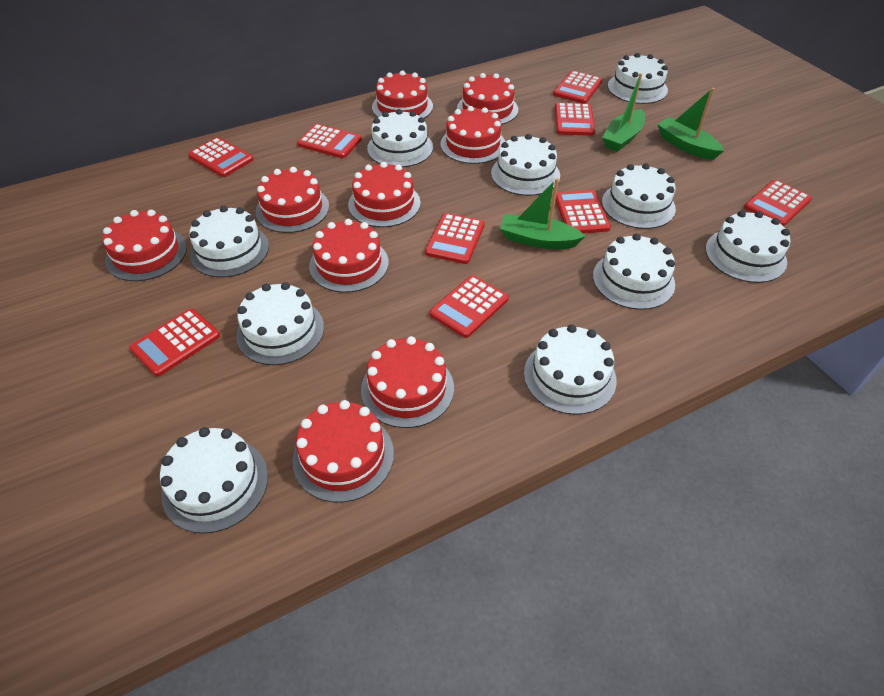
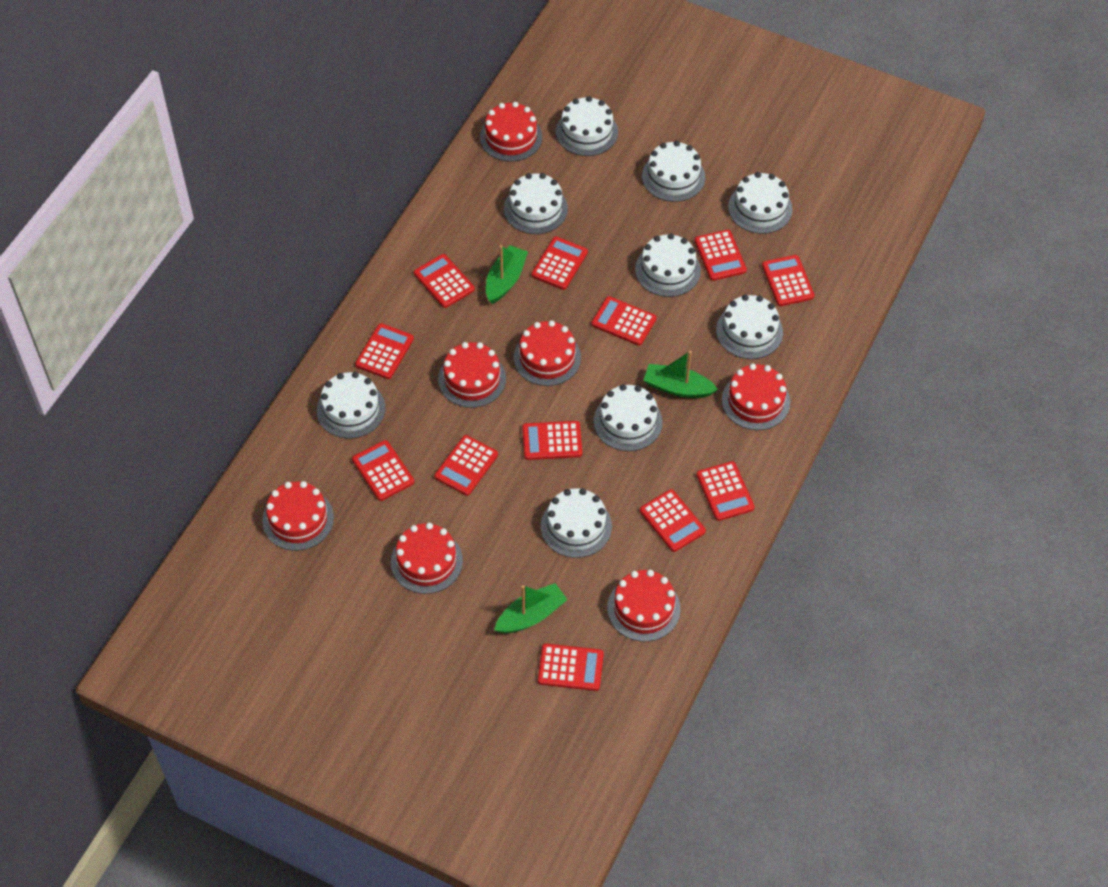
red cake: [103,210,187,281] [256,167,329,233] [292,400,394,502] [309,219,389,293] [348,162,421,227] [361,336,454,428] [372,70,433,118] [440,106,505,164] [457,73,518,125] = 9 -> [262,481,334,551] [391,523,463,594] [438,342,506,408] [480,102,542,162] [514,320,581,386] [607,570,680,642] [722,364,790,430] = 7
red calculator: [129,308,220,377] [188,137,254,177] [297,124,362,158] [425,213,485,264] [430,275,509,338] [553,71,602,104] [555,103,595,136] [555,190,611,233] [744,180,812,226] = 9 -> [352,440,414,501] [355,323,414,379] [414,254,475,308] [435,435,498,496] [522,421,582,460] [531,237,588,290] [538,644,604,691] [591,296,656,346] [640,489,706,552] [694,230,747,281] [697,461,755,521] [762,255,814,306] = 12
white cake: [160,427,268,534] [189,206,269,277] [236,282,324,365] [367,109,433,167] [491,134,560,196] [524,324,617,415] [593,234,675,310] [602,163,676,229] [608,53,668,104] [706,211,790,283] = 10 -> [317,372,386,439] [504,173,568,234] [541,488,612,558] [556,96,618,156] [594,384,663,451] [635,233,701,297] [642,141,705,202] [716,294,783,359] [728,172,793,234] = 9

